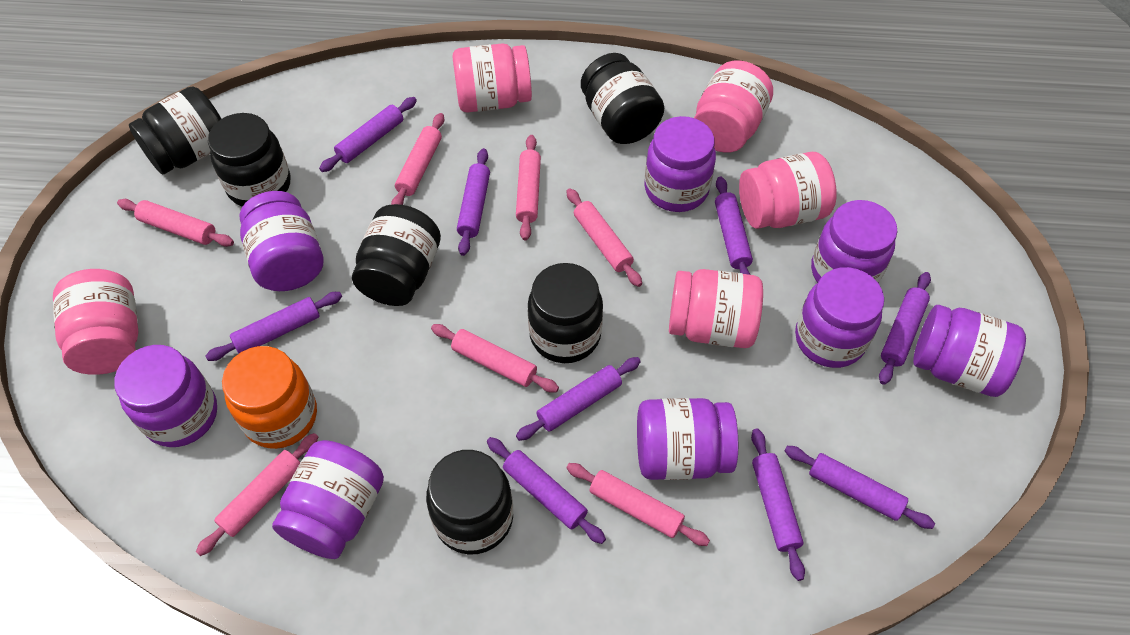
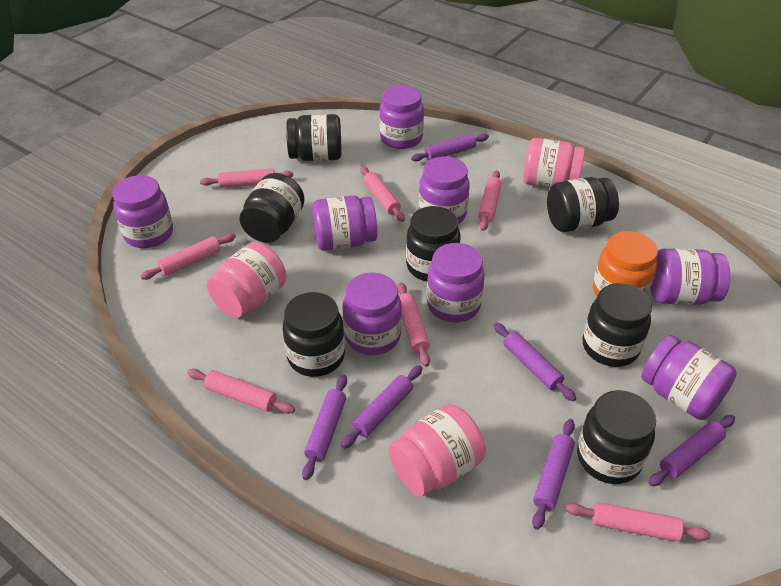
black jar: [129,86,221,174] [208,113,291,207] [352,204,441,306] [426,450,513,555] [528,263,603,363] [581,53,664,144] = 6 -> [239,173,305,243] [283,292,345,377] [286,114,342,161] [406,206,461,281] [547,177,619,232] [577,390,656,484] [582,283,652,367] = 7
pink jar: [53,269,139,375] [452,44,532,113] [669,269,763,348] [694,60,773,153] [739,152,837,229] = 5 -> [207,242,286,318] [388,404,486,497] [523,138,585,188] = 3
purple rolling pin: [206,292,342,361] [319,97,417,172] [457,148,490,256] [487,437,606,544] [516,357,641,441] [715,176,753,275] [751,428,805,581] [784,446,935,529] [879,272,931,385] = 9 -> [302,375,347,480] [341,365,422,449] [411,134,489,161] [494,323,576,402] [532,419,575,530] [648,415,735,486] = 6

